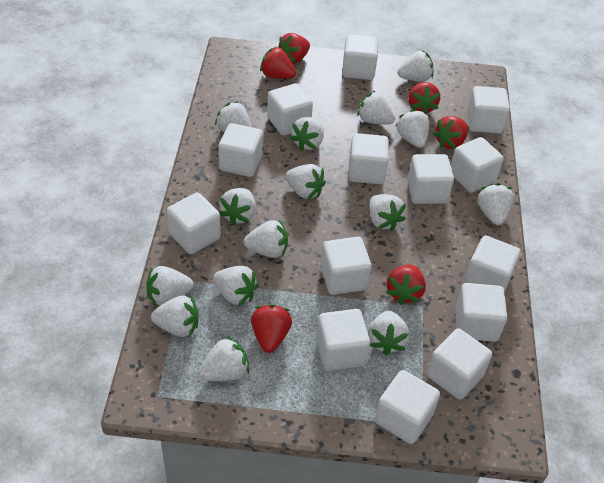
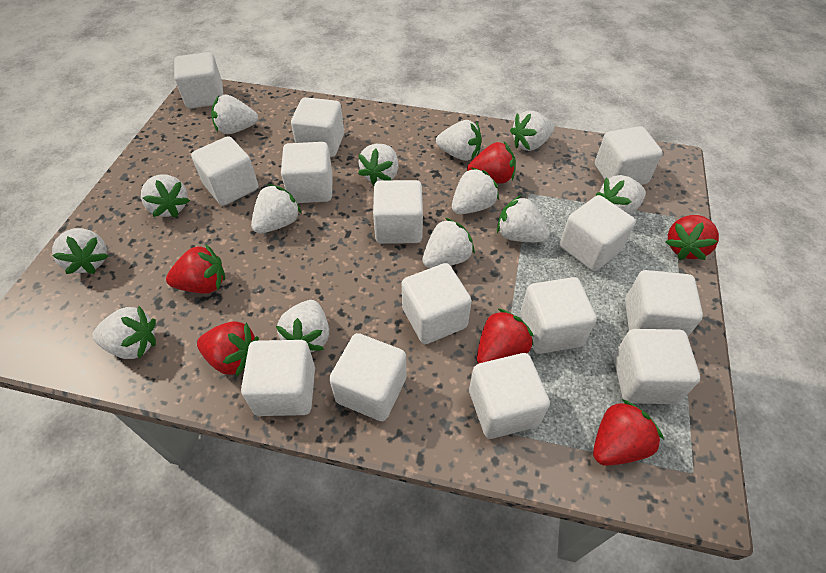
white strawberry: [146,266,194,307] [151,295,199,337] [199,336,249,381] [213,266,259,306] [215,101,251,132] [219,188,255,226] [244,219,288,258] [286,164,326,200] [290,117,324,151] [357,91,395,125] [368,311,409,356] [369,194,406,231] [396,109,429,148] [397,50,433,82] [477,183,514,225] = 15 -> [52,228,108,274] [93,306,156,359] [141,174,190,218] [211,95,258,134] [251,184,302,234] [276,300,329,352] [358,144,399,186] [422,218,475,268] [436,120,482,161] [452,167,499,214] [497,195,550,242] [510,110,554,151] [596,175,646,215] = 13

